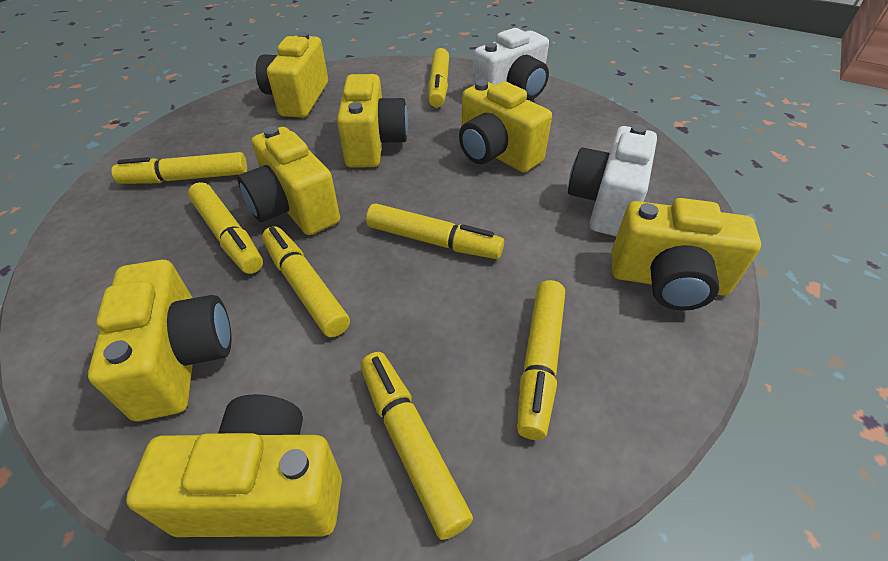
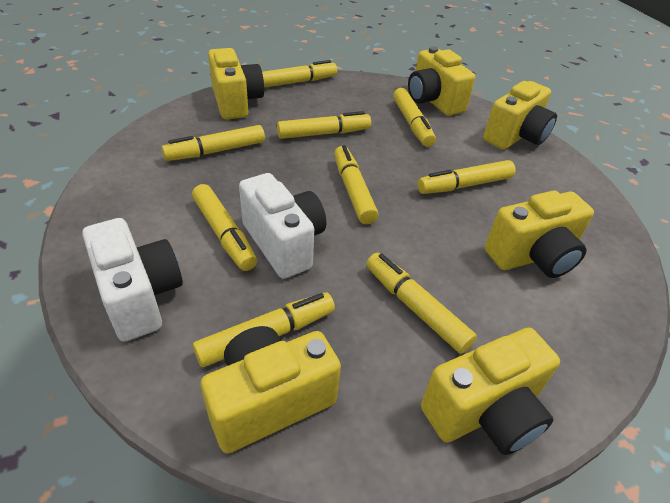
yellow camera: [88,260,231,422] [126,394,342,537] [238,126,340,235] [256,32,328,118] [337,74,408,168] [459,80,552,172] [612,198,761,311] = 7 -> [201,326,341,454] [208,48,264,119] [408,46,475,116] [421,328,560,455] [483,81,557,150] [485,190,594,278] = 6
yellow marker: [112,152,247,184] [188,182,263,274] [262,226,350,337] [361,352,473,540] [366,204,504,259] [428,48,449,108] [517,280,565,440] = 7 -> [162,125,265,161] [192,184,257,271] [193,292,335,367] [262,60,337,88] [277,111,371,139] [334,145,378,224] [366,253,477,354] [393,88,436,147] [417,160,516,194] = 9

